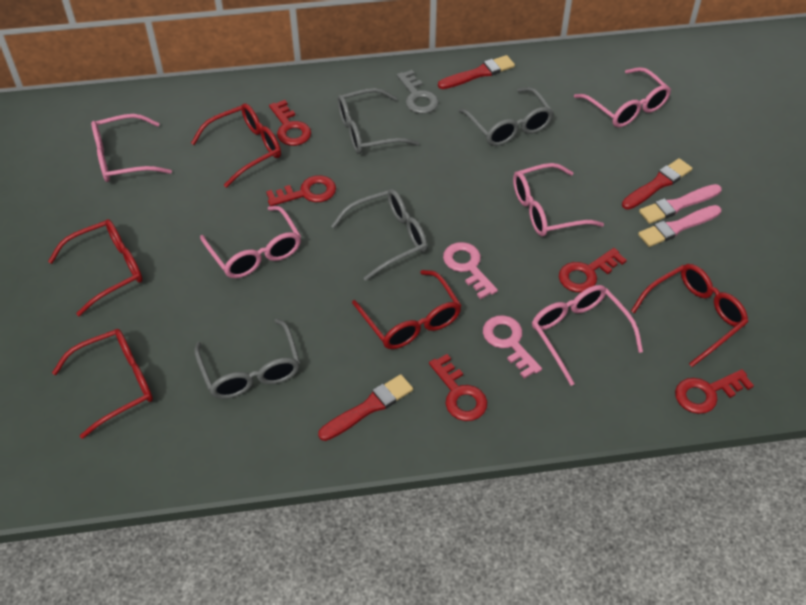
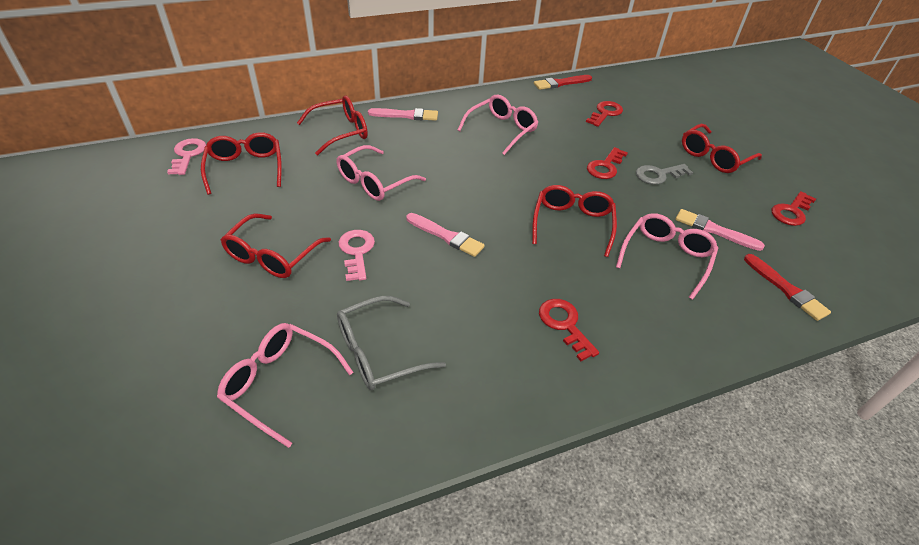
grey glasses: [194,319,300,399] [331,189,427,281] [337,88,419,154] [458,87,554,146] = 4 -> [337,296,446,390] = 1
pink brush: [638,205,721,247] [639,184,722,224] = 2 -> [368,108,438,121] [406,213,485,257] [675,209,765,251] = 3
pink glasses: [91,114,172,182] [200,206,301,278] [513,163,604,237] [532,285,643,386] [574,67,671,128] = 5 -> [217,323,353,448] [336,145,426,201] [458,95,538,155] [616,213,718,300] = 4
red brush: [318,374,413,441] [438,55,515,89] [622,158,692,210] = 3 -> [534,75,592,90] [744,254,831,321] = 2
red key: [266,175,336,206] [269,100,311,146] [429,354,487,421] [559,248,627,292] [675,369,754,414] = 5 -> [539,299,599,361] [586,101,623,127] [587,147,628,179] [772,191,816,226] = 4

